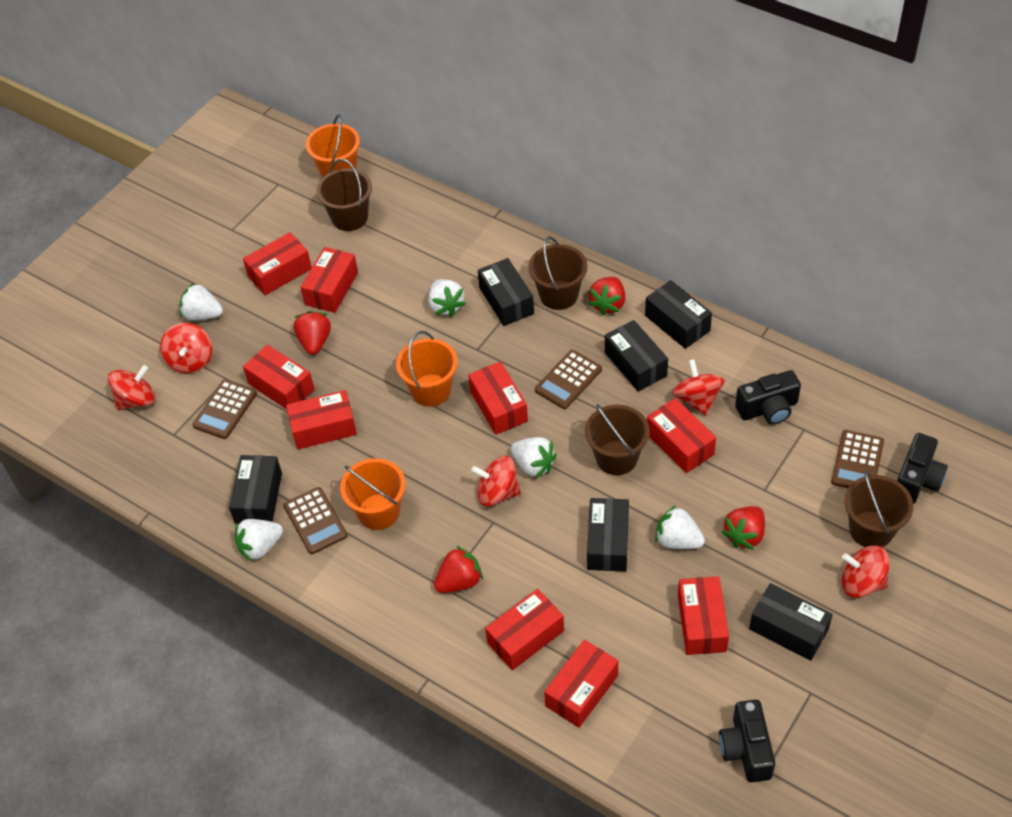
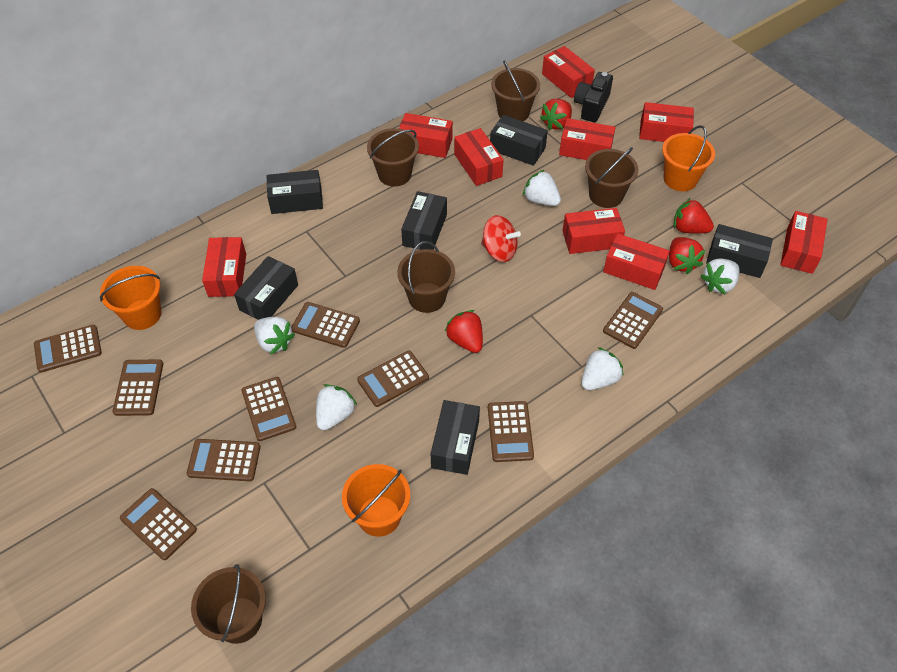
black camera: [719,700,775,783] [735,370,801,425] [897,433,948,504] = 3 -> [574,72,613,122] = 1
brown bucket: [316,159,372,231] [528,236,587,310] [585,404,650,475] [844,470,913,547] = 4 -> [191,564,266,644] [367,128,419,187] [397,241,455,313] [491,61,540,121] [585,147,639,208] = 5
brown calculator: [192,379,257,439] [283,487,348,554] [535,350,602,409] [831,430,884,488] = 4 -> [34,325,102,373] [113,359,163,416] [120,488,197,560] [187,439,261,481] [242,377,296,441] [291,302,360,348] [357,351,429,407] [488,401,534,462] [603,292,663,349] = 9
red spinning top: [108,365,155,410] [160,323,212,373] [471,456,521,507] [672,359,724,416] [841,545,890,598] = 5 -> [481,215,521,262] = 1

